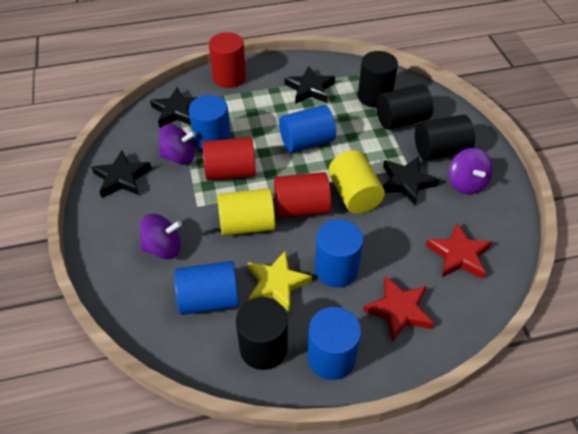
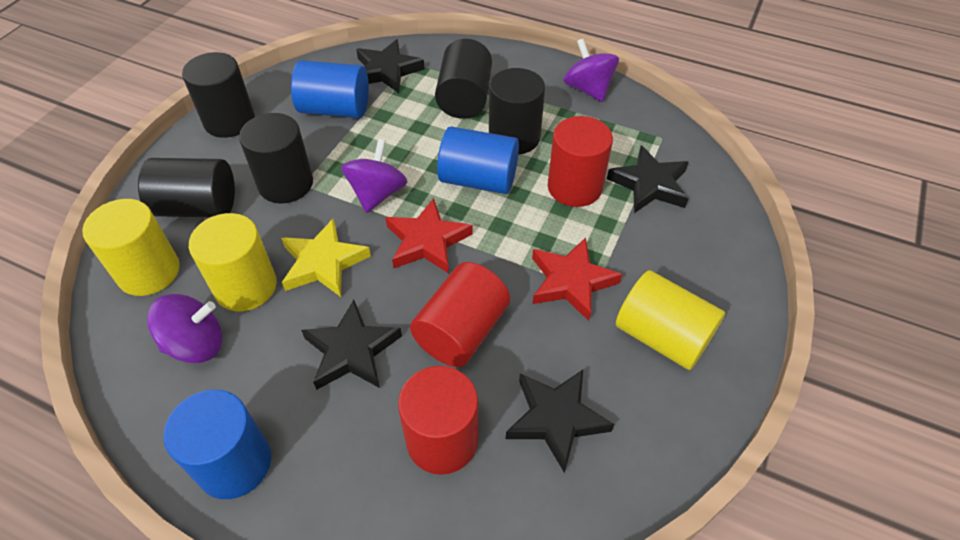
black cylinder: [236,297,288,370] [358,51,398,108] [376,84,433,130] [415,115,475,160] = 4 -> [138,158,235,217] [182,52,255,138] [239,113,313,204] [435,39,492,119] [489,68,545,155] = 5
blue cylinder: [174,261,239,315] [189,95,231,153] [279,105,336,153] [307,307,361,380] [315,219,363,288] = 5 -> [163,389,271,499] [291,60,369,118] [437,127,519,194] = 3
yellow cylinder: [217,188,275,236] [329,150,385,214] = 2 -> [82,199,180,296] [189,213,277,311] [616,270,725,370] = 3

